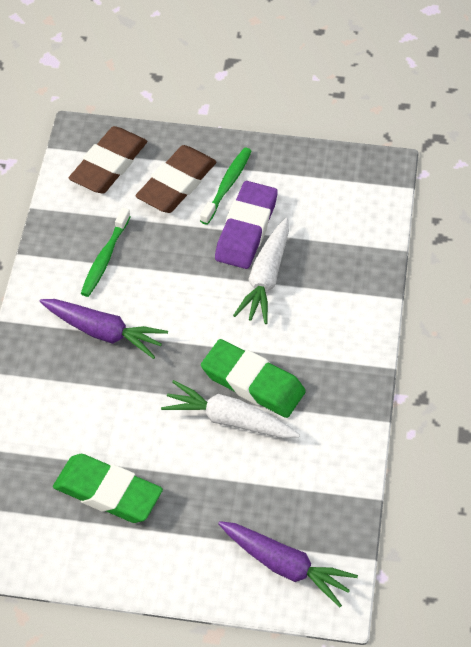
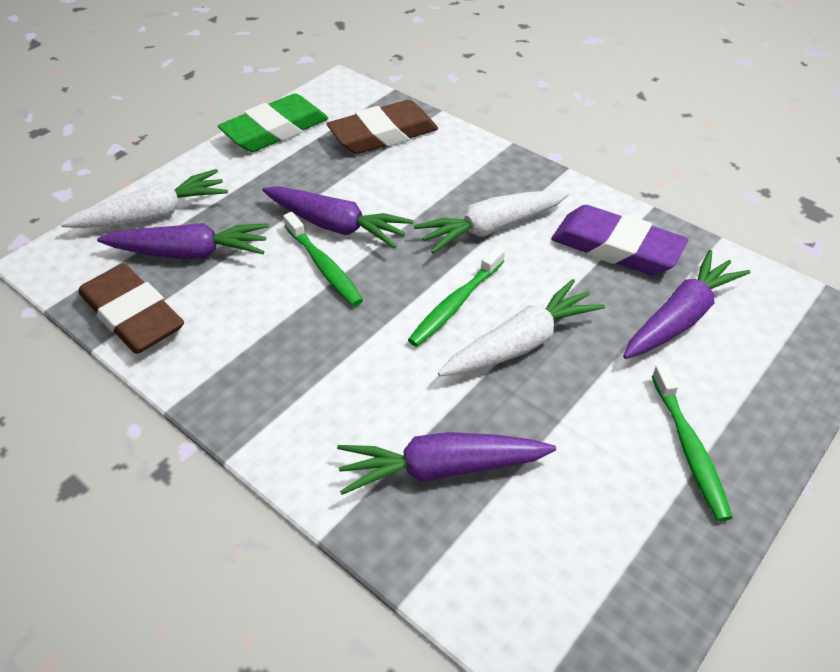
green eraser: [53,454,163,523] [201,339,306,418] = 2 -> [218,93,328,152] = 1
green toothbrush: [81,208,131,297] [200,147,252,225] = 2 -> [283,212,363,306] [408,246,505,347] [652,364,733,521] = 3
purple carrot: [40,299,168,359] [218,521,358,607] = 2 -> [97,223,269,259] [262,186,413,248] [337,432,556,495] [623,250,751,359] = 4
white carrot: [161,380,300,438] [233,218,289,324] = 2 -> [60,169,228,228] [414,190,570,253] [438,279,605,376] = 3

